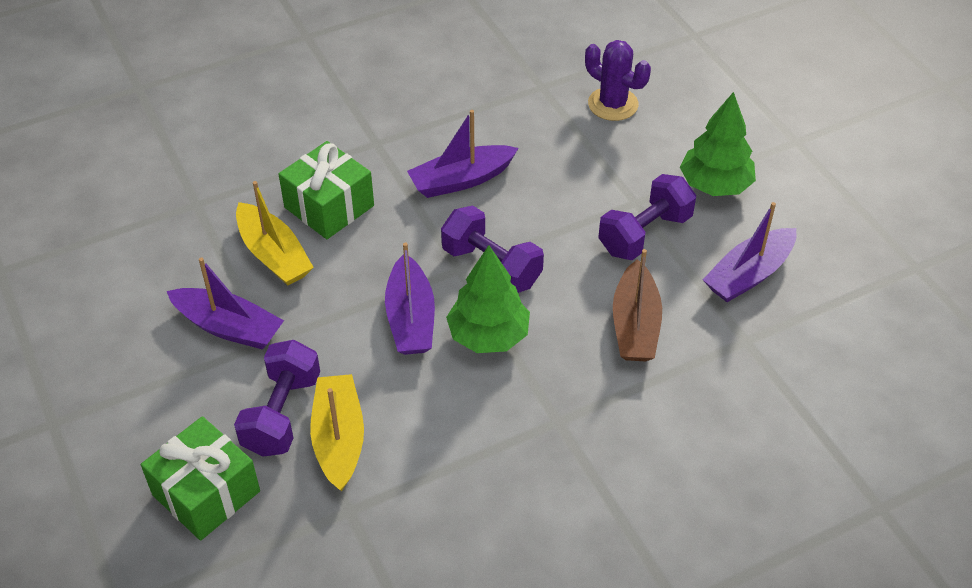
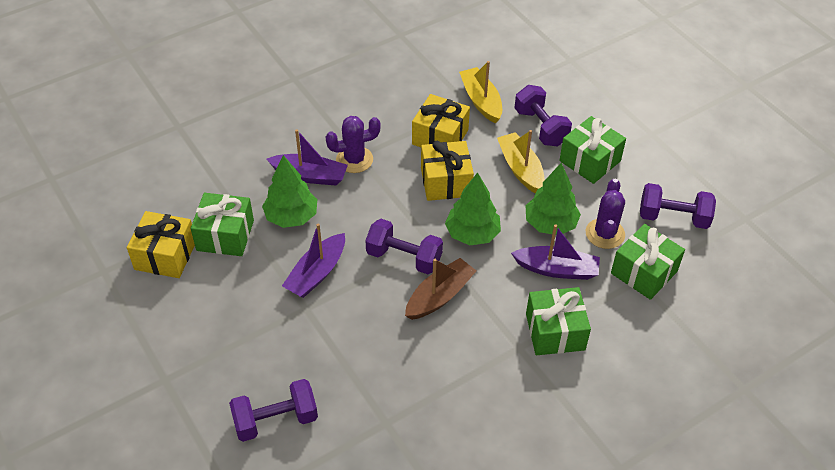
green gift: [141,416,260,541] [279,141,374,239] = 2 -> [191,193,254,256] [526,287,591,355] [559,116,626,184] [611,224,685,300] = 4
green tree: [446,245,530,353] [680,92,756,196] = 2 -> [262,155,317,228] [445,172,501,245] [525,162,581,235] = 3
purple boat: [167,258,284,349] [385,242,435,355] [407,110,519,198] [703,202,797,302] = 4 -> [267,129,348,185] [282,223,345,298] [511,224,600,280] = 3
purple cactus: [585,40,651,121] = 1 -> [326,116,381,173] [586,179,625,249] = 2
purple dumbbell: [234,340,320,457] [441,206,544,293] [598,174,696,260] = 3 -> [229,379,318,442] [365,219,443,274] [515,85,572,146] [640,183,716,229] = 4
yellow gift: none = 0 -> [127,211,195,278] [412,94,470,147] [421,141,474,201] = 3

